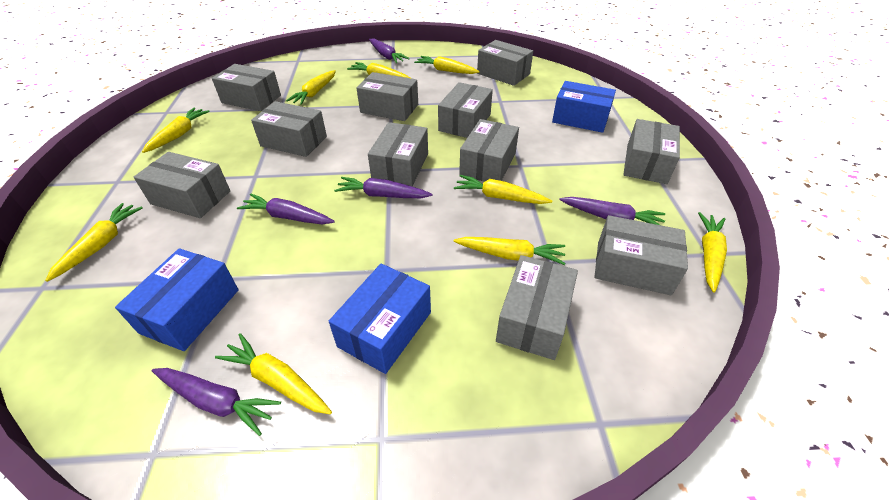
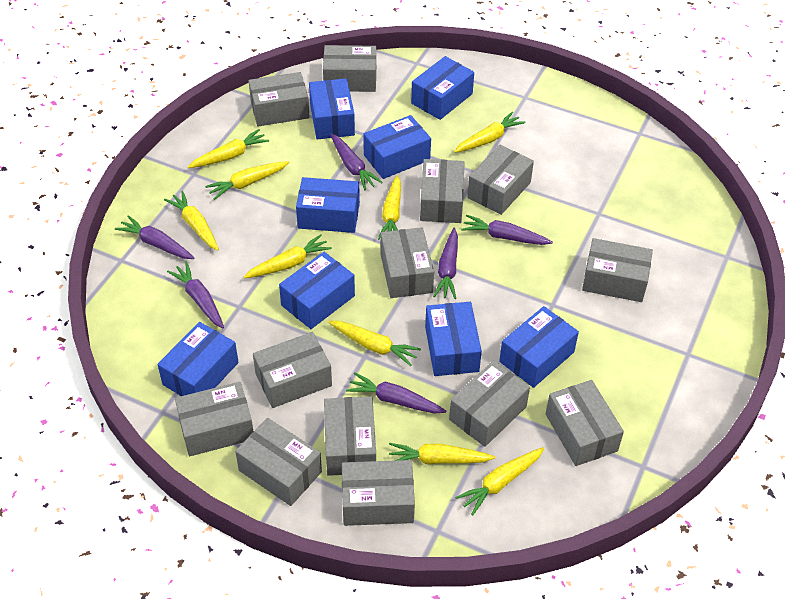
blue box: [115,248,239,351] [329,264,431,374] [552,81,616,133] = 3 -> [157,322,239,396] [279,252,355,329] [296,177,360,233] [309,78,355,139] [363,115,431,179] [411,56,474,120] [425,302,482,376] [499,306,579,388] = 8
grey box: [134,152,230,218] [212,64,281,111] [251,101,327,157] [357,72,418,121] [368,122,428,186] [438,82,493,138] [459,119,519,182] [477,40,533,86] [496,255,578,360] [594,215,688,295] [623,119,680,184] = 11 -> [175,382,253,456] [235,418,322,506] [249,72,310,126] [253,332,332,408] [323,45,376,92] [324,396,376,476] [342,460,415,526] [380,227,434,298] [420,159,465,223] [449,360,530,447] [467,144,534,215] [546,380,624,466] [582,238,653,302] = 13
purple carrot: [152,368,281,436] [237,193,335,224] [334,177,432,198] [369,39,410,63] [559,197,665,225] = 5 -> [115,215,194,259] [167,261,224,329] [330,134,383,190] [346,372,446,413] [433,228,458,299] [461,215,553,245] = 6

